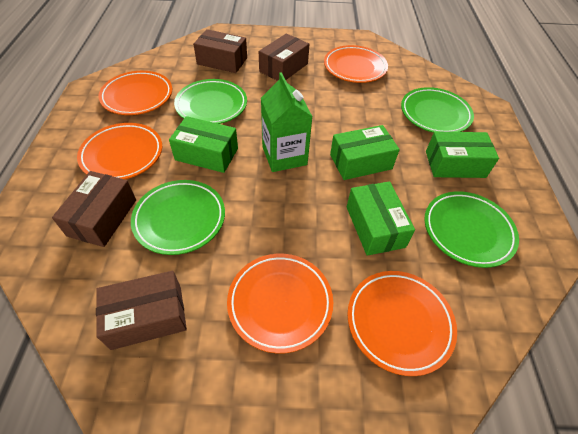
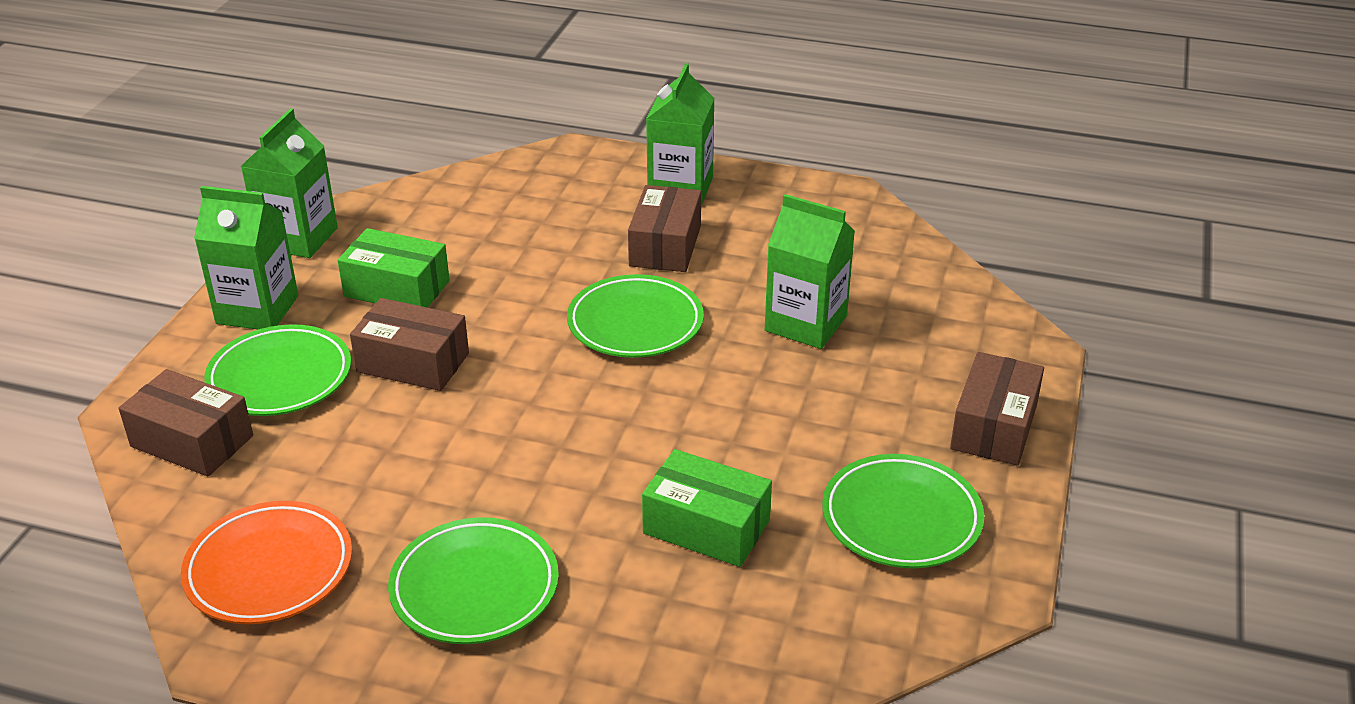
green box: [169,116,238,173] [330,125,400,180] [347,181,415,256] [426,131,499,178] = 4 -> [337,228,450,308] [642,449,772,567] = 2
green carton: [261,72,312,172] = 1 -> [194,186,298,329] [241,108,338,258] [646,63,715,206] [765,194,855,349] = 4
orange plate: [77,123,162,179] [98,71,172,115] [227,254,333,354] [324,45,388,83] [347,271,457,376] = 5 -> [181,501,352,624] = 1

